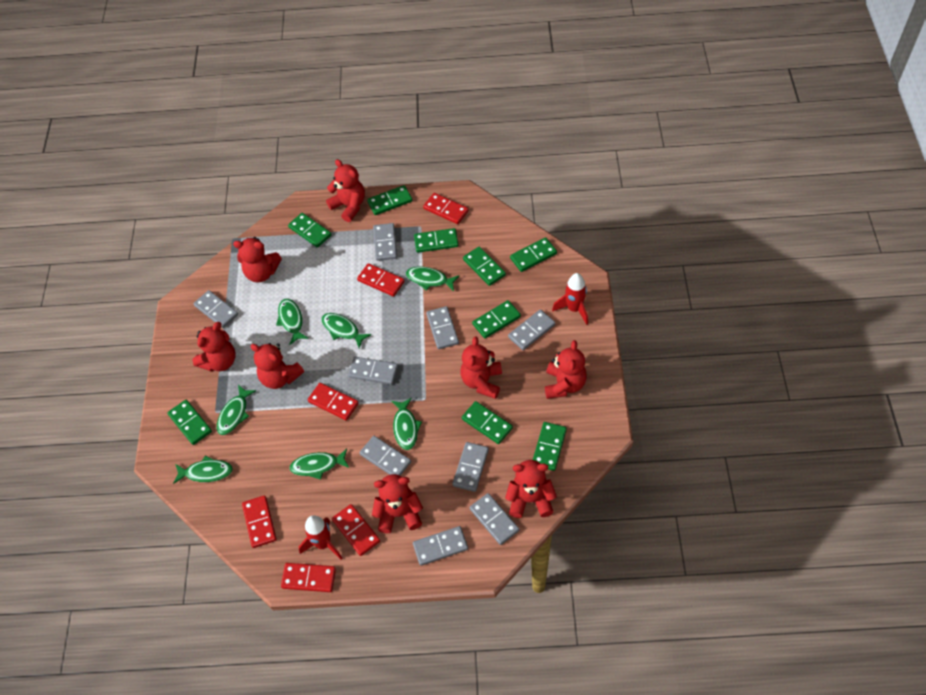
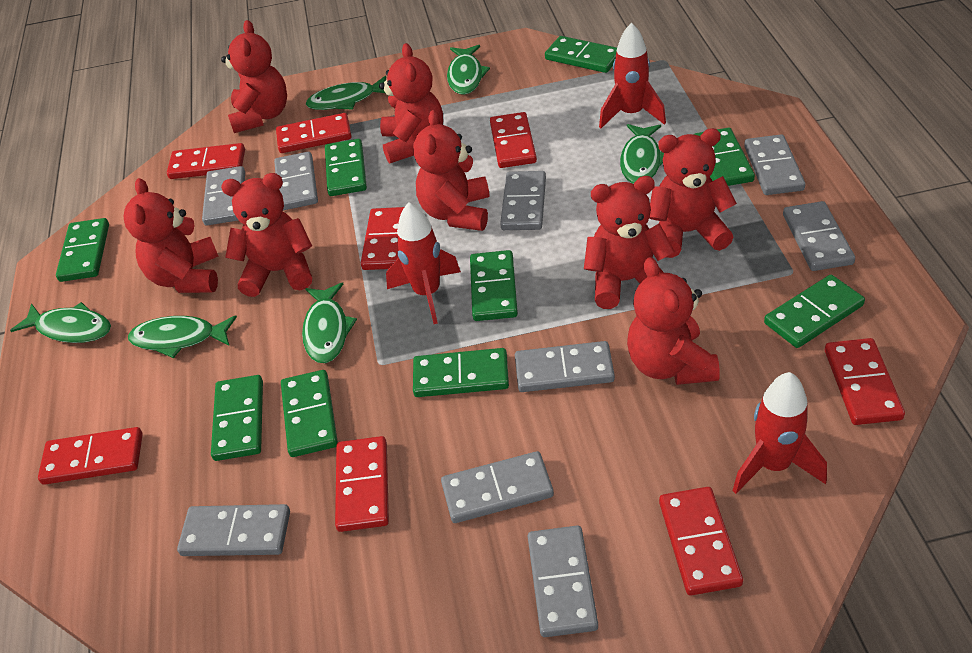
green fish: [173,456,233,484] [217,385,256,435] [276,299,309,345] [289,449,349,480] [321,313,372,348] [391,398,422,450] [406,267,459,291] = 7 -> [10,302,111,343] [128,315,237,358] [302,282,357,363] [306,76,386,110] [447,45,490,95] [620,124,664,184] = 6
red domino: [242,495,277,548] [281,563,336,592] [308,383,358,421] [332,504,380,556] [357,263,405,297] [423,193,469,224] = 6 -> [38,427,143,485] [167,143,245,179] [276,113,351,153] [335,436,389,532] [361,207,404,270] [490,112,537,168] [659,487,743,596] [825,338,905,425] = 8
red rocket: [299,515,342,560] [552,273,588,325] = 2 -> [386,202,461,324] [599,23,666,128] [732,372,827,494] = 3

